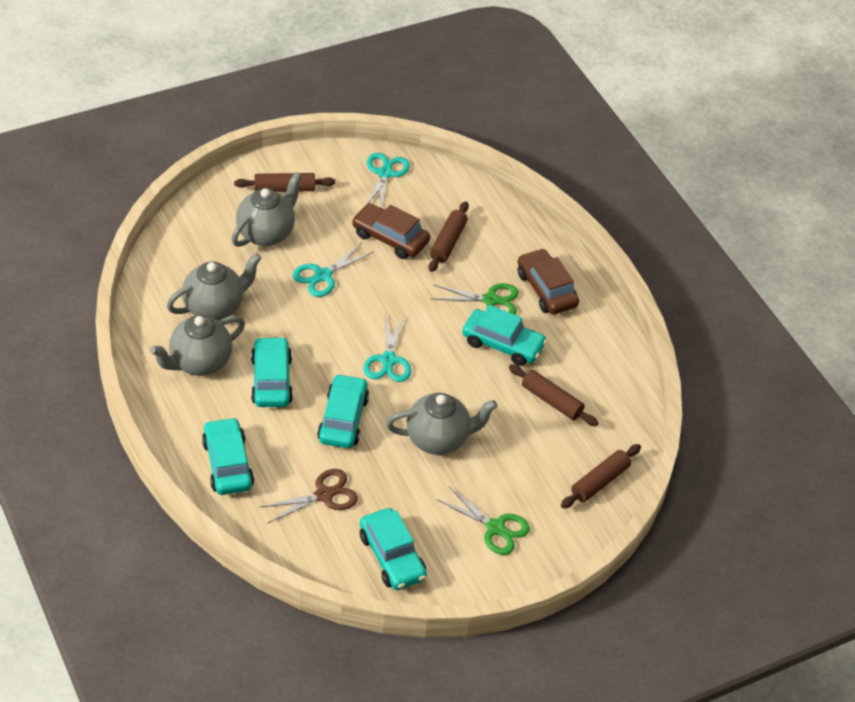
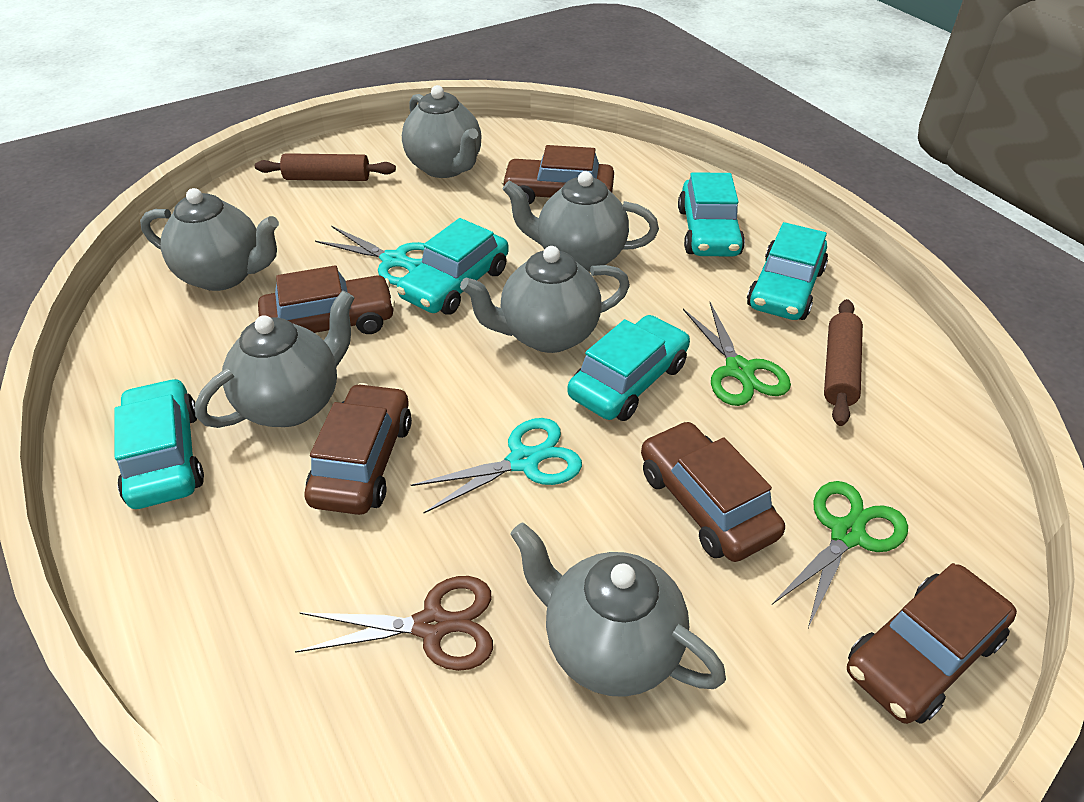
brown car: [352,203,430,259] [518,248,579,315] = 2 -> [258,265,395,334] [304,383,412,515] [501,145,614,205] [641,421,785,562] [847,563,1017,724] = 5
brown rolling pin: [234,173,335,192] [429,201,469,272] [509,364,598,426] [561,444,641,509] = 4 -> [255,153,396,181] [824,299,863,426] = 2
grey teapot: [150,315,245,376] [167,253,261,321] [231,172,302,247] [386,393,497,455] = 4 -> [140,188,279,291] [195,290,355,428] [402,85,481,178] [460,246,630,353] [502,171,659,272] [510,522,726,697] = 6
turquoise scissors: [293,243,374,297] [363,315,411,382] [366,153,410,208] = 3 -> [315,226,425,285] [411,418,582,513] = 2

